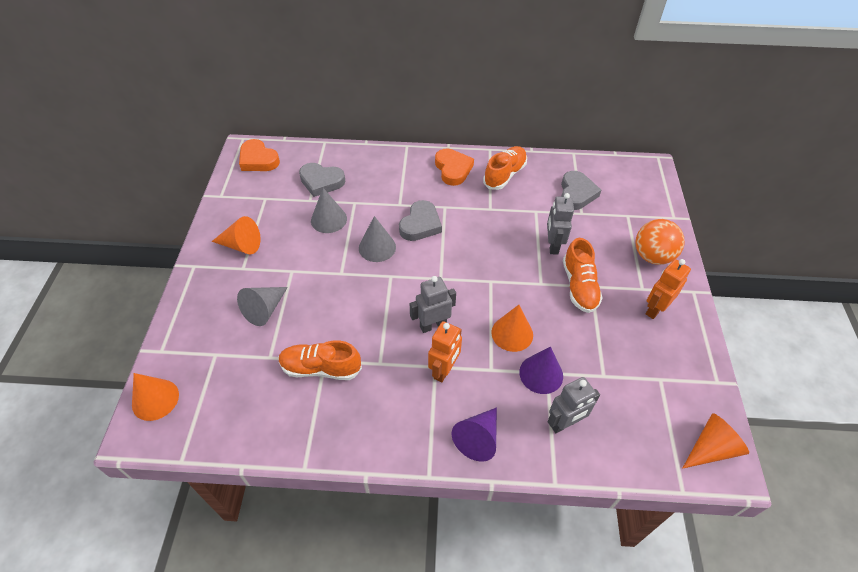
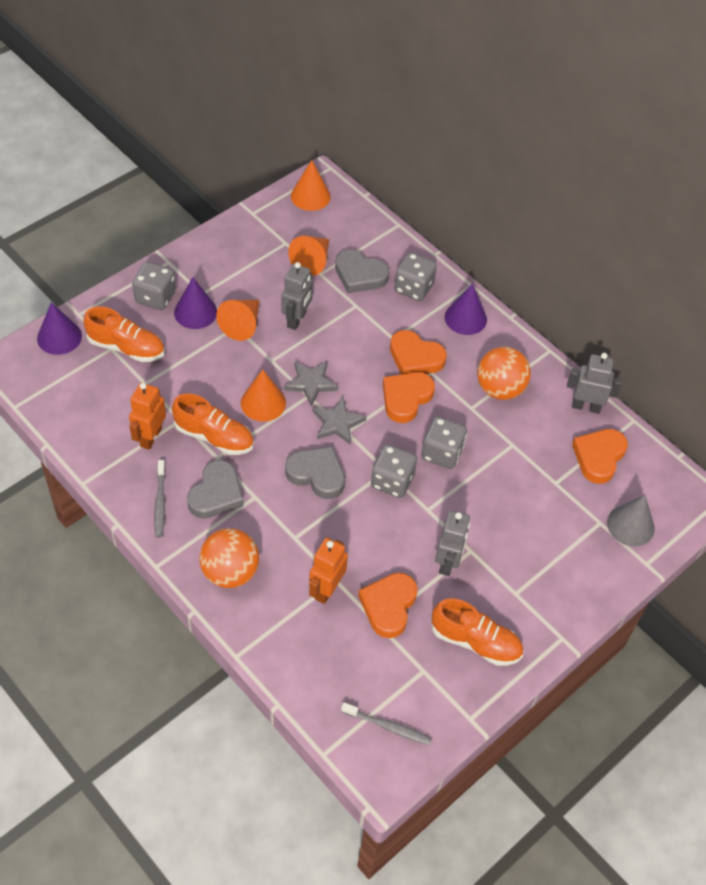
grey cone: [237,287,288,326] [311,188,347,233] [359,216,396,262] = 3 -> [607,495,655,547] = 1
grey dice: none = 0 -> [132,262,176,310] [371,444,417,498] [394,252,437,301] [421,416,467,469] = 4
grey star: none = 0 -> [284,361,338,406] [312,397,367,445] = 2
grey toothbrush: none = 0 -> [154,460,166,538] [341,702,432,745] = 2
orange ball: [635,219,685,265] = 1 -> [199,528,259,588] [477,347,531,400] = 2
orange heart: [239,139,280,171] [435,149,474,186] = 2 -> [358,573,417,638] [383,372,435,423] [390,330,447,374] [572,429,628,484] = 4
purple cone: [452,407,497,462] [519,347,563,394] = 2 -> [37,302,82,355] [174,277,217,329] [445,284,487,335] = 3

